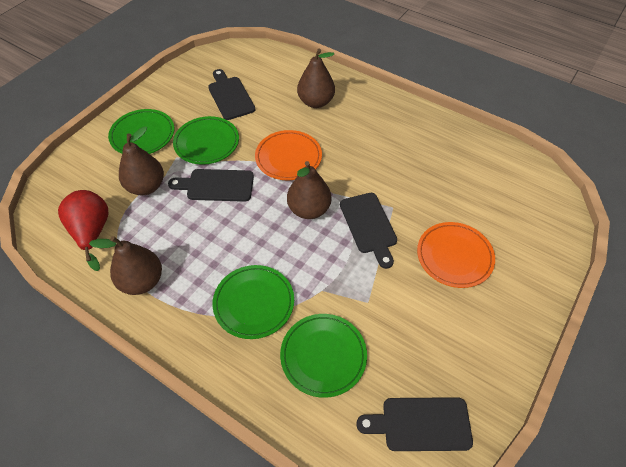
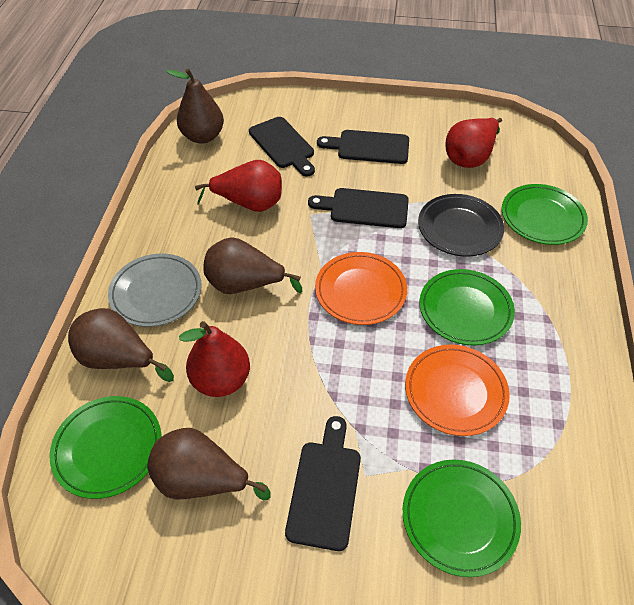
black plate: none = 0 -> [418,194,504,257] = 1
grey plate: none = 0 -> [108,254,202,327] = 1
red pear: [58,190,108,271] = 1 -> [179,321,250,397] [195,160,282,212] [445,118,502,168] = 3

